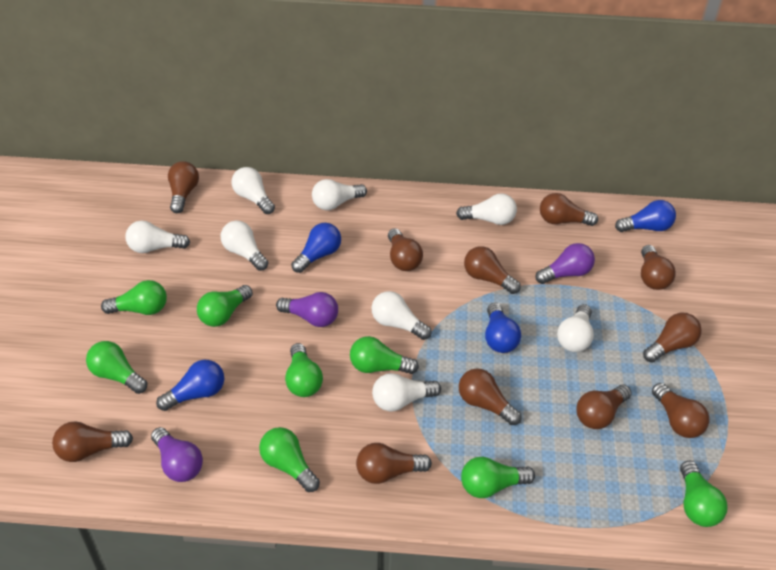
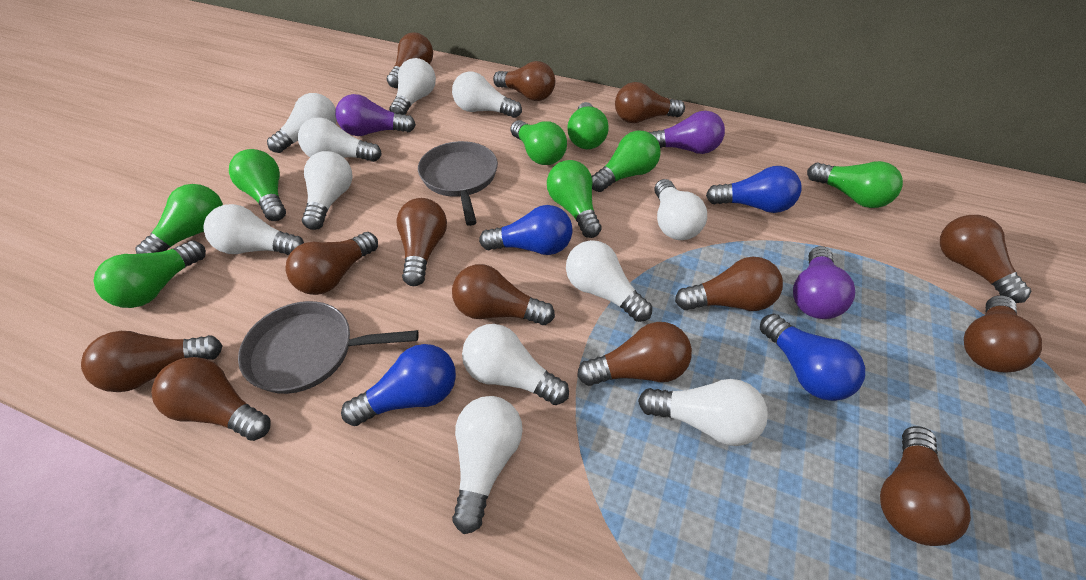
brown light bulb: [52,421,133,462] [168,161,199,213] [356,443,432,484] [388,228,423,271] [459,368,521,425] [464,246,521,294] [540,193,598,226] [576,384,632,429] [641,245,676,290] [643,313,702,363] [652,383,710,438] = 11 -> [81,331,223,392] [151,357,271,441] [285,232,378,295] [387,33,433,88] [396,198,447,286] [452,264,555,325] [493,61,555,101] [577,322,692,386] [615,82,685,123] [675,257,783,311] [880,426,971,546] [940,215,1031,303] [964,295,1042,373] = 13
grey pan: none = 0 -> [238,301,419,394] [418,141,498,226] = 2
white light bulb: [125,221,190,253] [221,221,268,271] [232,167,275,214] [312,179,367,210] [372,291,432,340] [372,373,441,411] [456,193,517,225] [557,304,594,352] = 8 -> [203,204,304,255] [267,93,337,153] [298,117,382,162] [302,151,352,230] [389,58,436,115] [452,72,522,118] [452,396,523,534] [462,324,569,405] [566,240,652,322] [638,379,768,446] [654,179,707,240] = 11

